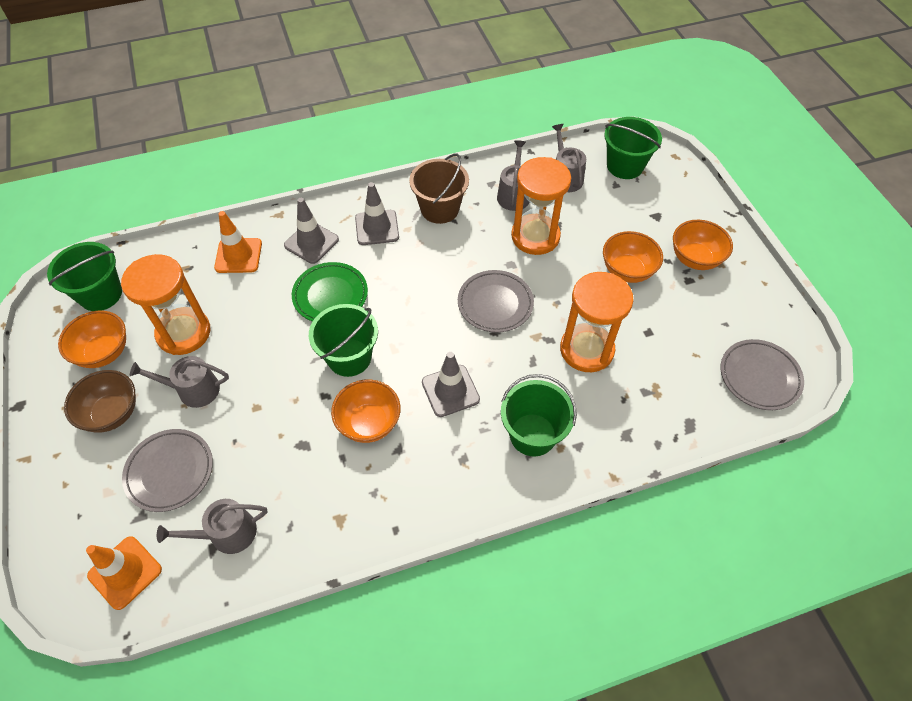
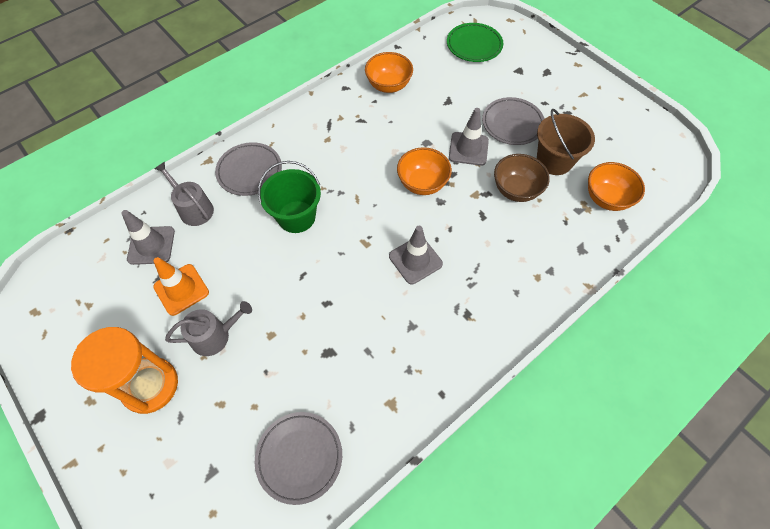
green bucket: [47,242,122,311] [309,304,378,377] [501,374,577,456] [604,117,662,179] = 4 -> [258,161,321,233] = 1
grey watering can: [130,356,229,408] [157,499,267,554] [497,140,530,211] [552,124,586,192] = 4 -> [155,162,214,226] [165,301,252,356] = 2
orange bowl: [58,311,126,368] [331,379,401,443] [603,231,663,283] [673,220,733,270] = 4 -> [365,52,413,93] [397,147,452,195] [588,162,645,211] = 3
orange hourglass: [121,254,210,355] [511,157,571,255] [560,272,634,372] = 3 -> [71,327,178,414] = 1
orange traffic cone: [86,536,162,610] [214,211,262,273] = 2 -> [153,257,209,316] = 1

